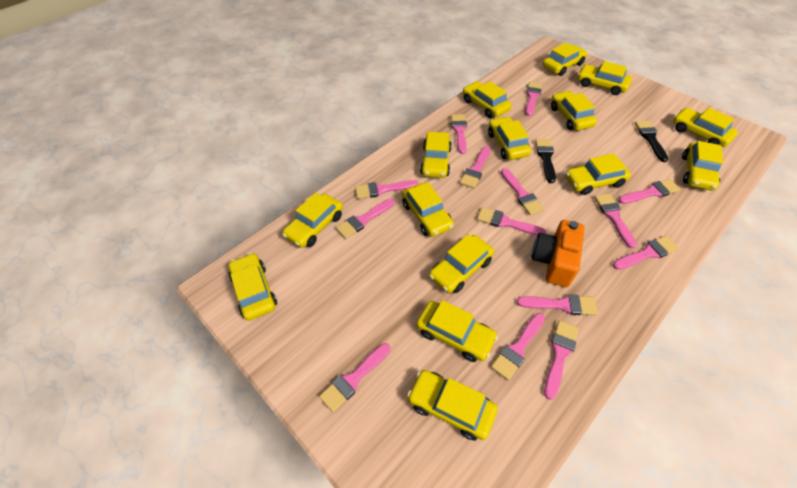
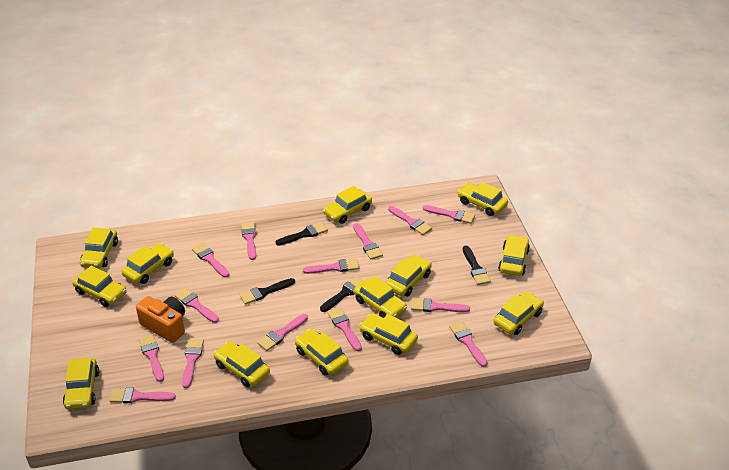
black brush: [535,139,556,183] [635,120,668,162] = 2 -> [240,278,295,304] [276,222,328,246] [320,276,364,312] [463,246,491,285] = 4
yellow car: [229,253,277,321] [282,192,343,248] [402,182,454,237] [407,370,498,441] [416,300,498,362] [420,132,452,178] [429,234,494,293] [463,81,512,118] [488,116,531,160] [543,42,587,76] [551,91,597,130] [565,154,631,195] [578,61,632,95] [673,108,738,147] [682,141,723,191] = 15 -> [63,358,99,409] [72,266,127,307] [80,227,118,269] [121,243,174,284] [214,341,270,387] [295,329,349,376] [323,186,372,224] [354,276,407,318] [359,313,418,355] [385,255,432,296] [457,182,508,216] [494,291,544,335] [498,234,530,276] = 13

